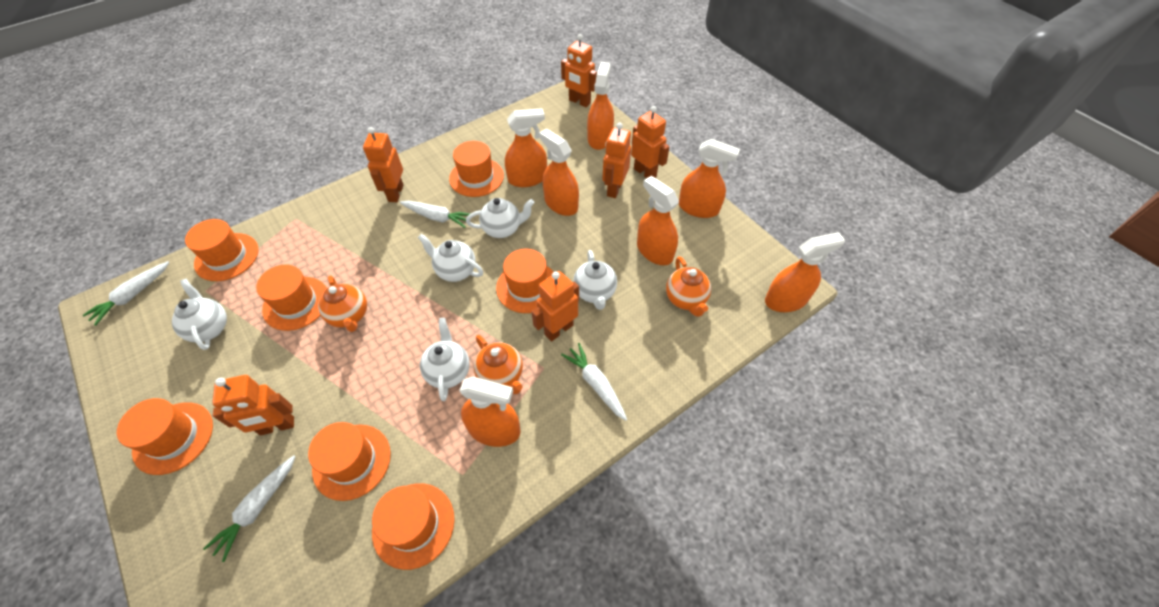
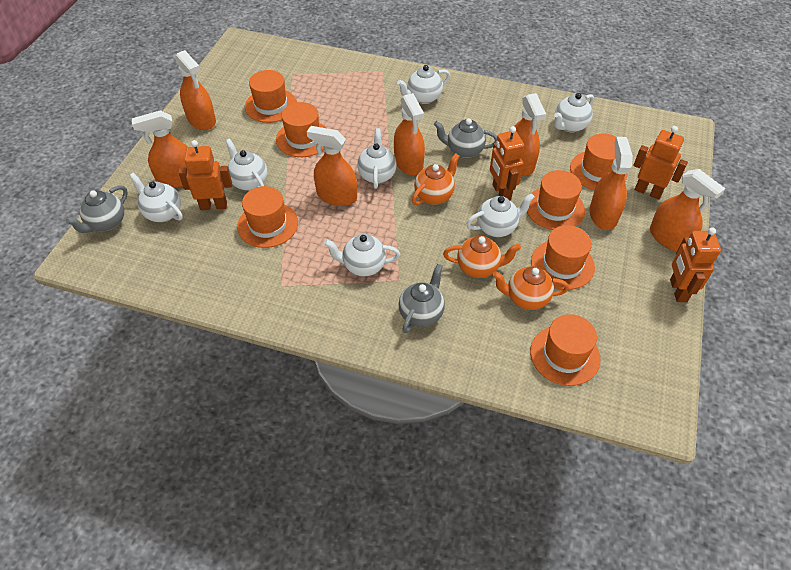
grey teapot: none = 0 -> [66,185,128,233] [399,264,445,333] [434,118,497,158] = 3
orange robot: [212,375,294,435] [363,127,404,202] [531,271,579,341] [561,34,597,107] [602,123,631,198] [631,106,670,178] = 6 -> [178,140,232,210] [490,126,524,200] [633,126,688,200] [670,227,721,302] = 4
white carrot: [83,261,170,326] [203,455,296,562] [400,201,471,228] [561,343,627,421] = 4 -> none = 0
white teapot: [172,279,227,350] [418,234,483,282] [420,318,470,401] [466,198,534,238] [573,250,617,310] = 5 -> [129,173,183,222] [225,139,267,191] [324,234,400,276] [357,128,397,189] [397,65,450,104] [466,193,535,237] [554,93,594,133] = 7

